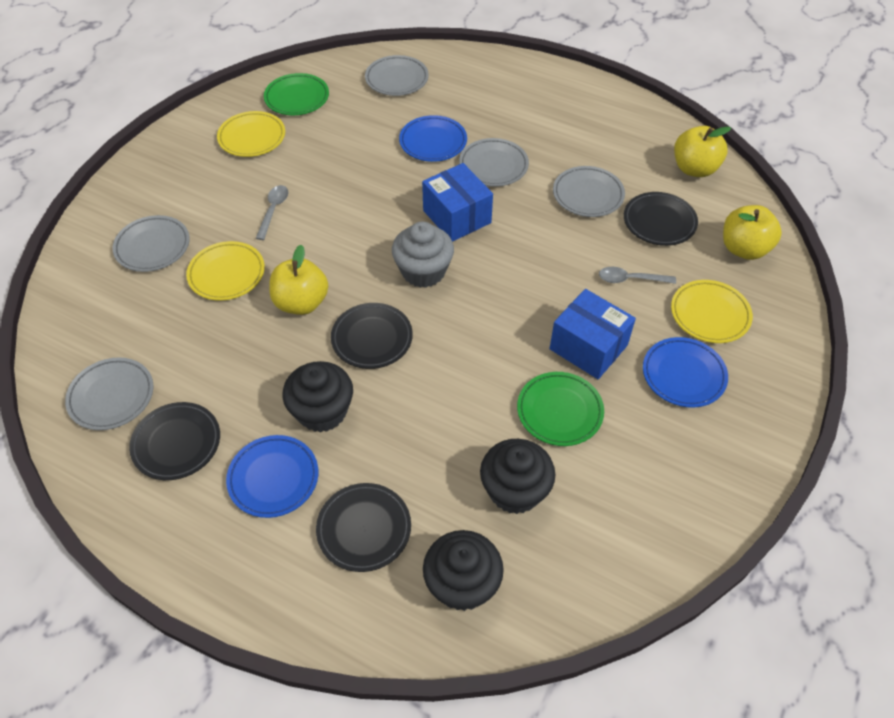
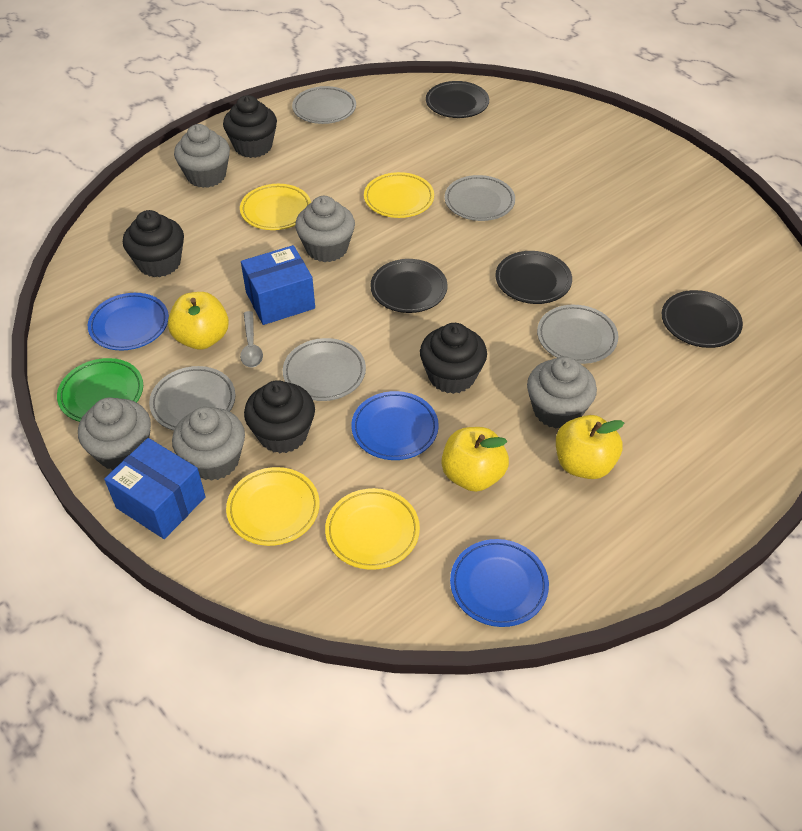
black cupcake: [282,361,353,433] [423,530,504,611] [480,439,555,514] = 3 -> [123,210,184,277] [223,95,277,158] [244,380,315,453] [420,323,487,394] = 4
green plate: [264,73,329,115] [517,372,604,446] = 2 -> [57,358,143,422] = 1
grey cupcake: [392,222,454,288] = 1 -> [78,397,151,470] [172,407,245,481] [174,124,230,188] [295,196,355,262] [527,357,597,429] = 5
grey spoon: [256,185,288,240] [599,267,676,284] = 2 -> [240,311,263,367] = 1
yellow plate: [186,241,265,301] [217,111,285,157] [671,280,753,343] = 3 -> [226,467,320,546] [240,184,311,230] [325,488,420,570] [364,172,434,218] = 4

